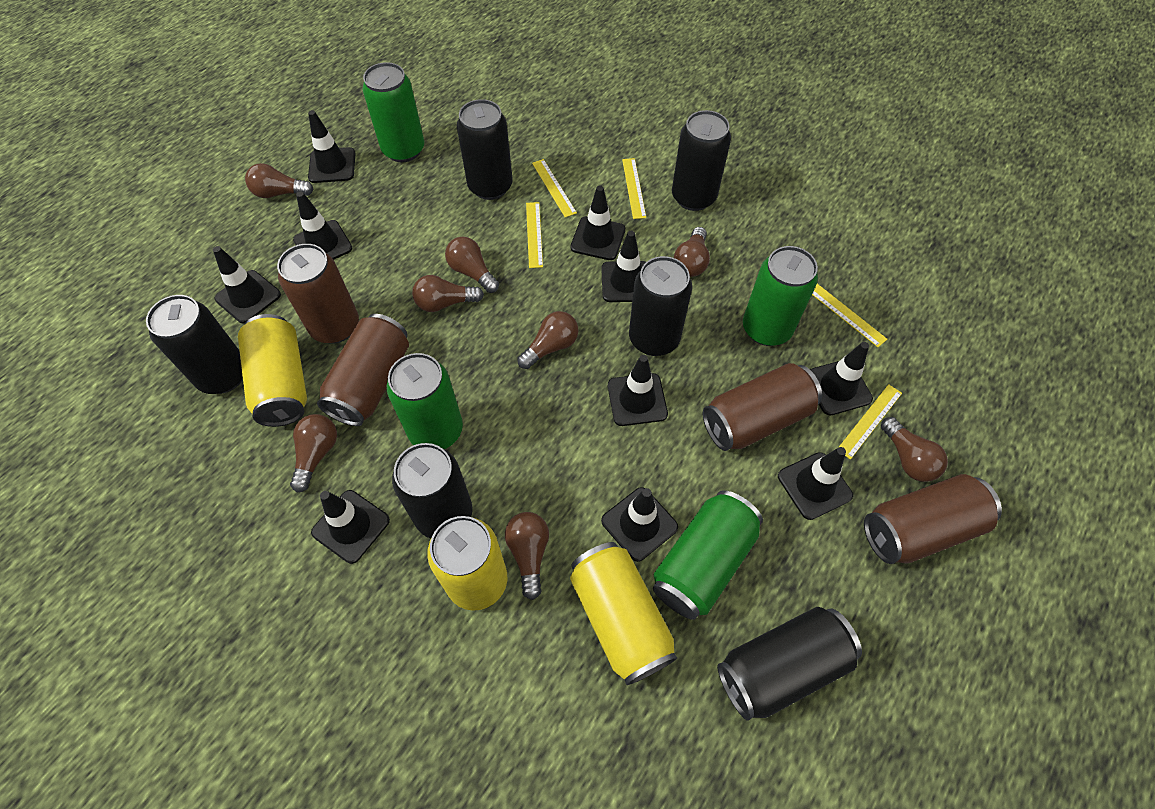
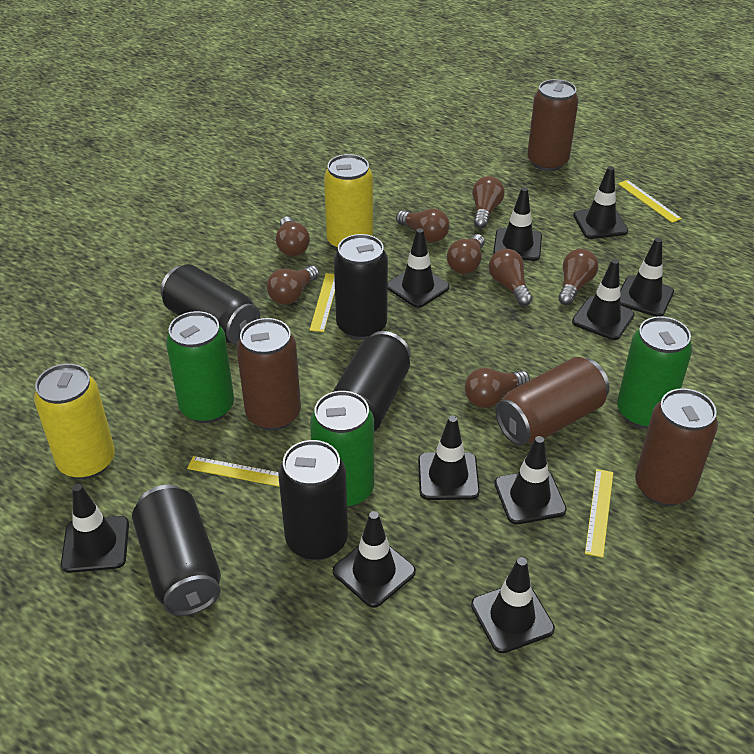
black can: [146,295,243,394] [392,443,472,538] [457,99,513,200] [629,256,692,356] [672,110,731,211] [717,607,862,721] = 6 -> [132,485,221,616] [160,264,260,345] [278,440,348,560] [333,331,411,431] [334,234,388,340] = 5
green can: [363,62,424,162] [387,353,463,449] [653,490,763,620] [743,246,818,346] = 4 -> [166,311,234,423] [310,391,374,508] [617,316,692,429] = 3
yellow can: [238,314,307,427] [427,516,507,611] [570,542,677,685] = 3 -> [34,364,115,479] [324,154,373,250] = 2
yellow ruler: [526,202,543,268] [532,159,577,218] [622,158,646,219] [812,284,887,347] [838,384,902,460] = 5 -> [187,456,280,487] [310,273,335,332] [585,469,613,558] [618,180,682,223] = 4

